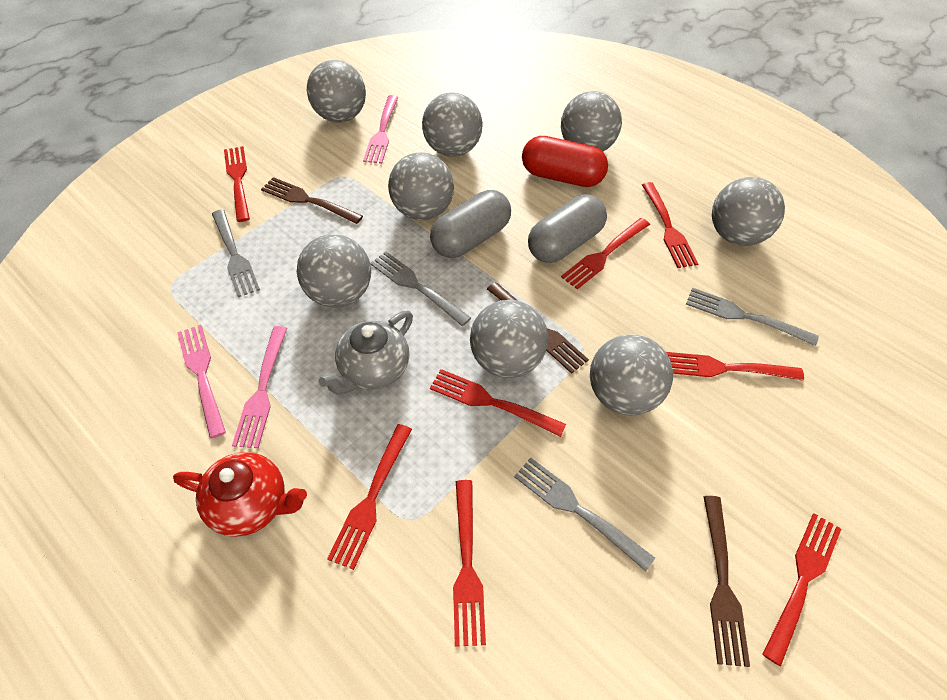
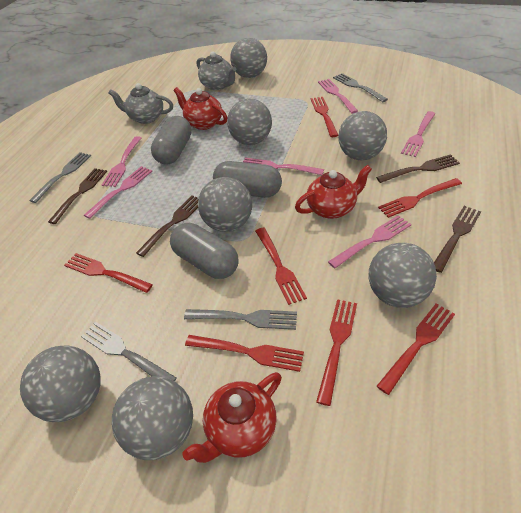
brown fork: [261,177,363,224] [487,282,589,374] [703,496,750,667] = 3 -> [48,168,107,224] [136,195,198,257] [376,155,460,183] [434,206,481,273] = 4
grey ball: [297,234,371,308] [307,60,366,122] [388,152,454,220] [422,92,483,157] [470,300,548,378] [561,91,622,151] [590,334,673,416] [712,177,785,246] = 8 -> [20,345,101,422] [112,376,193,460] [198,177,252,232] [227,98,272,145] [230,38,267,78] [338,111,387,160] [368,243,437,308] = 7
grey capsule: [430,190,511,258] [528,195,607,263] = 2 -> [151,116,192,165] [170,223,239,279] [213,161,282,198] = 3
grey teapot: [319,311,413,395] = 1 -> [109,83,173,124] [197,51,237,90] = 2
pink fork: [177,325,226,438] [232,326,287,448] [363,95,399,164] = 3 -> [84,166,152,219] [102,136,141,187] [243,158,324,175] [318,79,358,113] [328,215,411,268] [401,111,436,157] = 6
red capsule: [522,136,608,187] = 1 -> none = 0
red fork: [224,146,250,222] [327,424,412,570] [430,369,566,437] [453,480,486,647] [561,218,650,289] [642,182,698,268] [666,352,804,381] [762,513,841,666] = 8 -> [64,253,153,293] [185,335,304,372] [255,228,307,305] [311,97,338,137] [316,299,357,406] [377,303,455,395] [378,178,462,218] = 7
red teapot: [173,452,307,537] = 1 -> [174,87,228,130] [182,372,282,463] [295,165,372,219] = 3

